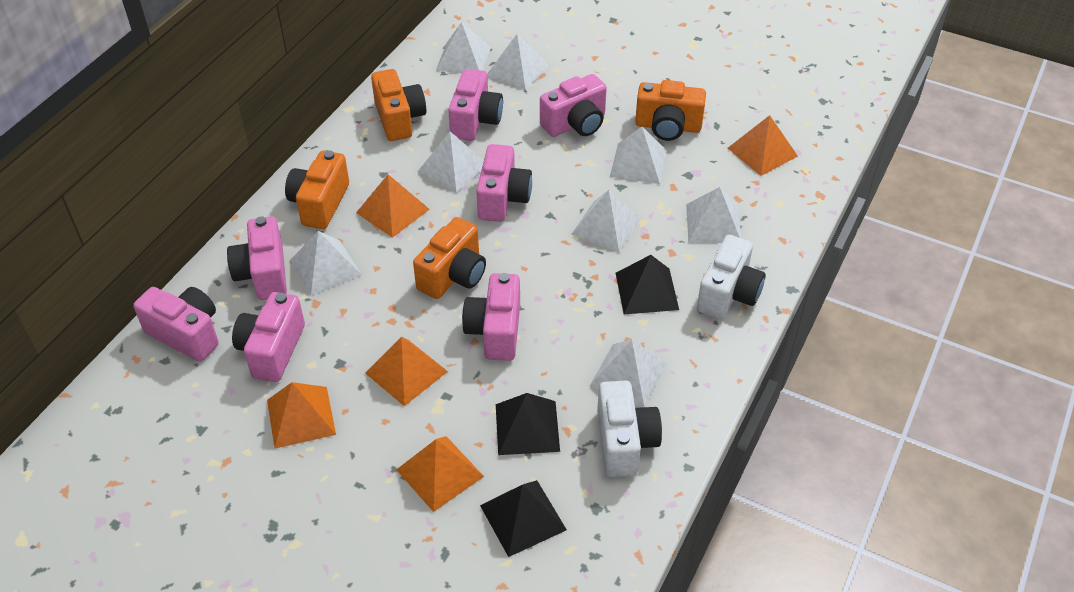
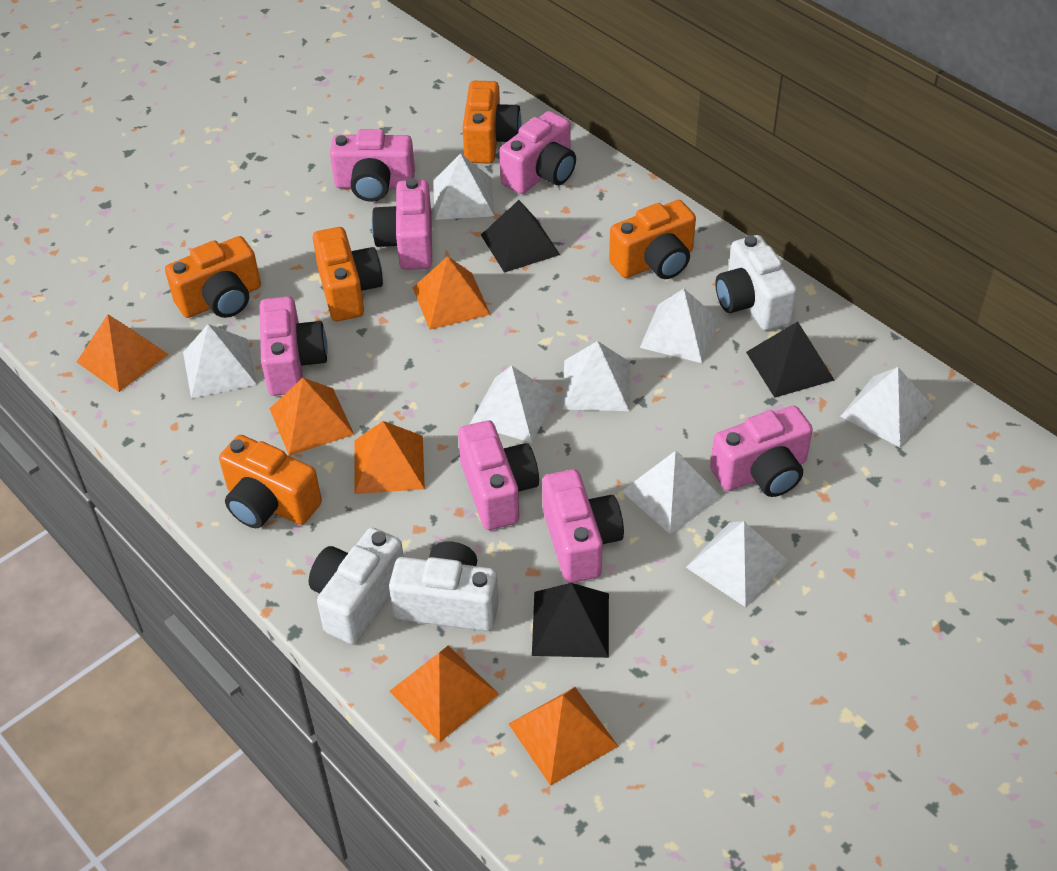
orange camera: [285,150,349,229] [371,69,426,141] [413,217,486,299] [635,80,706,141] = 4 -> [165,236,261,318] [219,435,322,528] [313,227,383,321] [462,81,521,164] [609,200,696,279] = 5
orange pyramid: [267,382,336,449] [356,174,430,238] [365,337,448,406] [396,436,484,512] [728,115,798,176] = 5 -> [77,314,169,392] [270,378,354,456] [354,421,425,494] [389,646,499,742] [413,256,491,330] [509,687,619,786] = 6
white camera: [597,381,662,477] [697,235,766,319] = 2 -> [309,528,404,644] [389,541,499,631] [715,235,797,331] = 3

